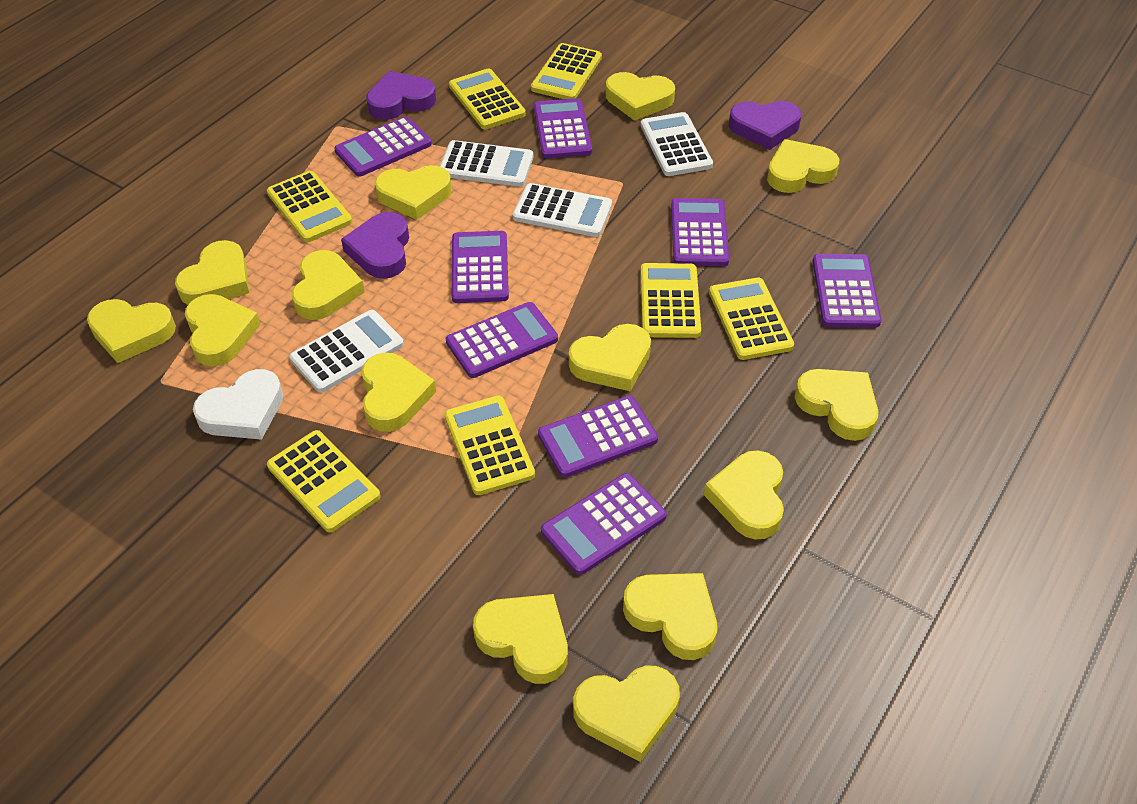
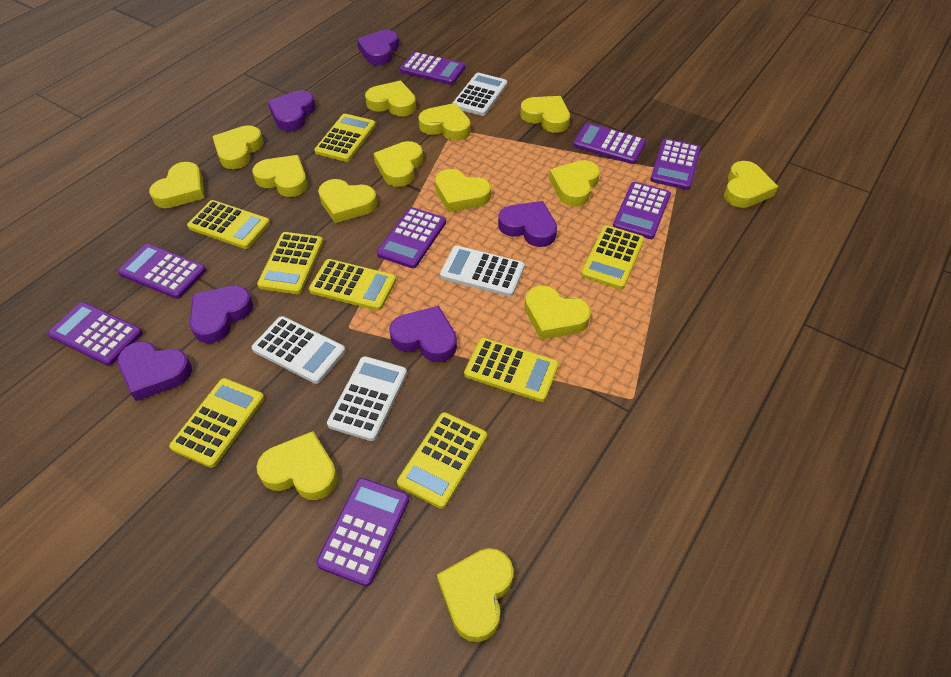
purple heart: [341,212,409,279] [366,71,436,120] [729,101,802,150] = 3 -> [117,341,192,401] [190,286,253,343] [268,90,316,131] [357,30,399,65] [389,306,457,362] [498,201,557,247] = 6
white heart: [193,369,283,440] = 1 -> none = 0
yellow calculator: [267,171,352,242] [267,430,381,532] [444,396,535,495] [449,69,526,129] [531,43,602,99] [641,263,701,338] [709,278,794,360] = 7 -> [169,378,264,468] [187,200,270,249] [257,232,323,294] [309,259,396,311] [314,114,376,162] [397,412,487,509] [464,338,559,402] [581,225,644,289] = 8

